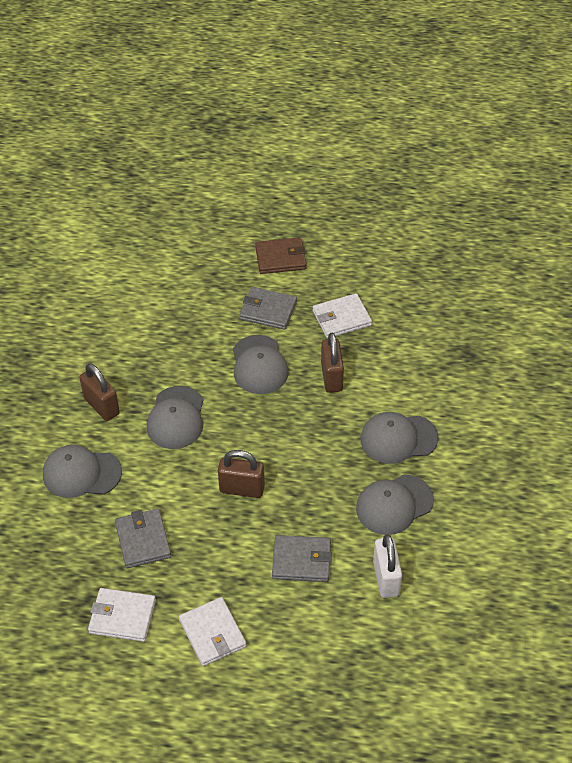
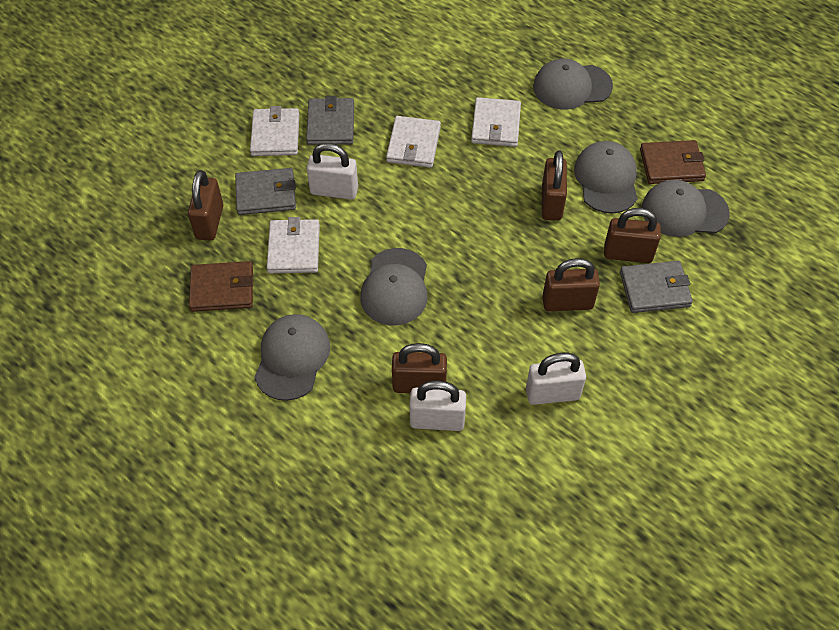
brown padlock: [79,363,120,421] [218,450,265,498] [321,333,344,393] = 3 -> [188,170,223,241] [392,343,447,393] [542,151,567,221] [542,258,600,311] [604,208,661,263] = 5
brown wallet: [255,237,307,274] = 1 -> [189,261,253,312] [640,140,706,184] = 2
white padlock: [373,534,402,598] = 1 -> [307,143,358,200] [410,381,466,431] [526,353,586,405] = 3
white wallet: [88,588,156,642] [179,597,247,666] [313,293,372,338] = 3 -> [250,106,299,156] [267,217,320,273] [386,116,441,168] [471,97,521,147] = 4

